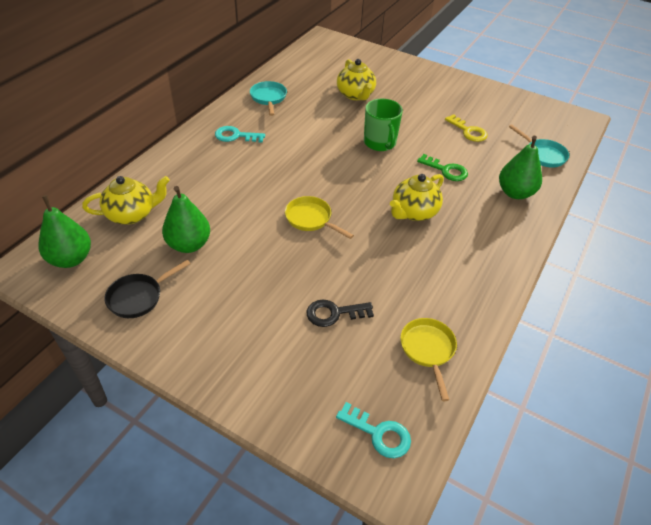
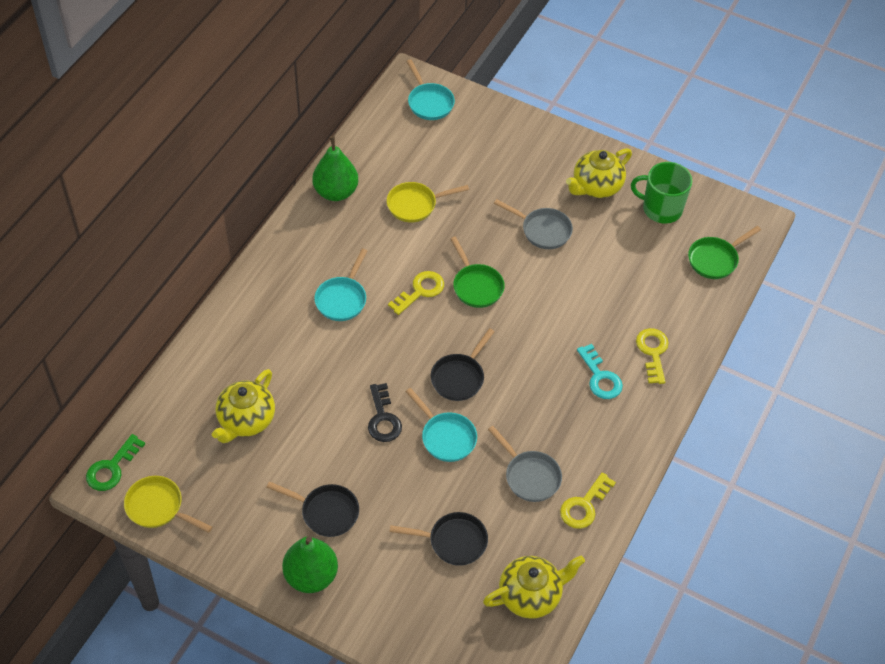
black pan: [105,260,191,318] = 1 -> [267,481,359,537] [390,512,488,566] [431,328,495,401] = 3
green pan: none = 0 -> [450,236,505,308] [688,226,761,279] = 2
green pear: [38,195,91,268] [162,186,210,253] [499,136,542,199] = 3 -> [282,536,338,593] [312,136,358,201] = 2
grey pan: none = 0 -> [488,426,562,502] [494,199,573,249] = 2
turquoise key: [215,126,265,143] [336,402,411,458] = 2 -> [577,344,623,399] = 1
turquoise pan: [250,81,287,116] [509,125,569,167] = 2 -> [315,248,367,321] [406,59,455,120] [406,388,477,462] = 3
yellow key: [445,114,488,142] = 1 -> [388,271,444,315] [560,472,616,529] [636,328,669,384] = 3

